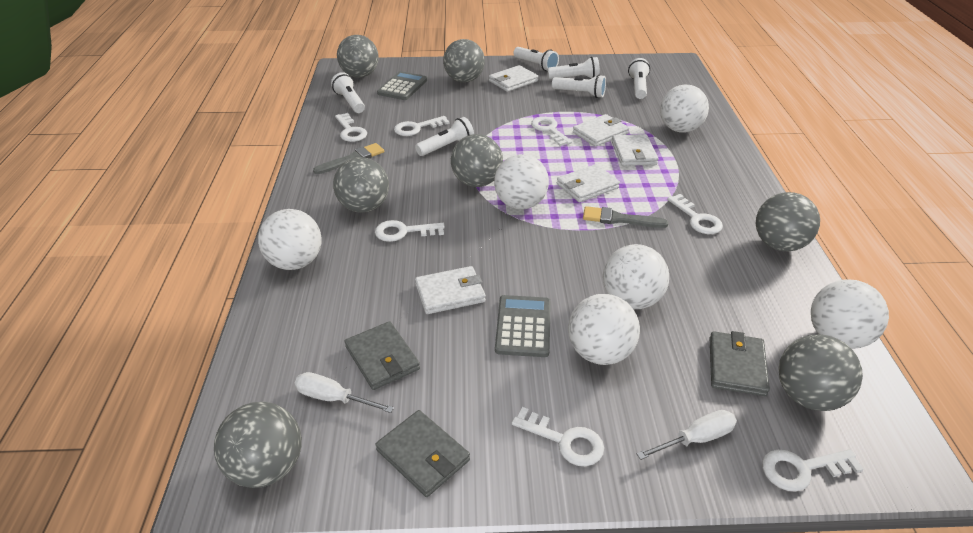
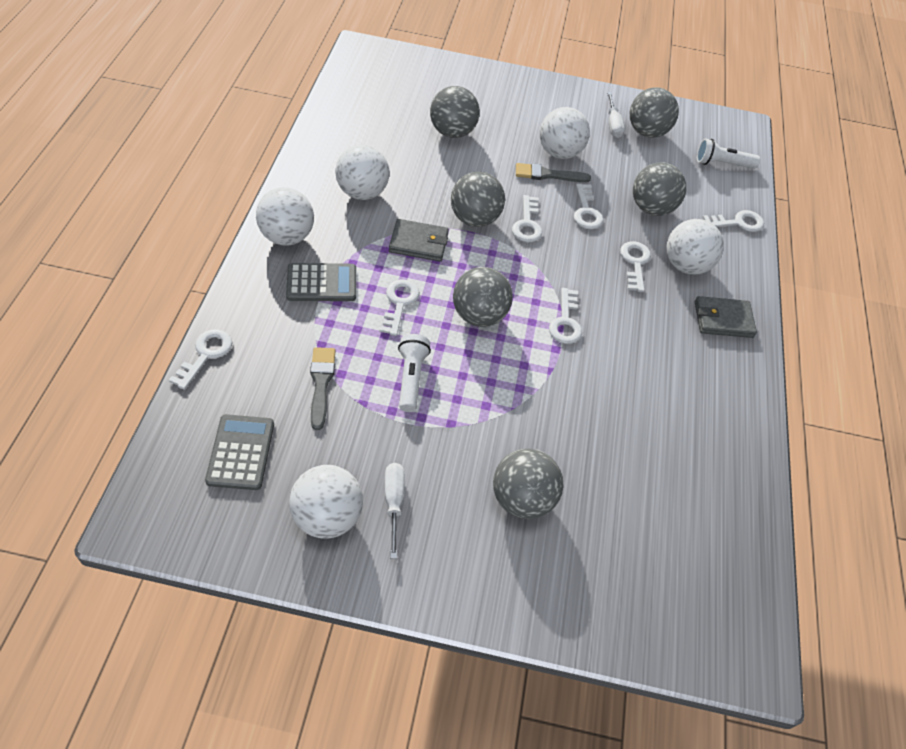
grey ball: [214,402,302,488] [333,157,389,213] [337,35,379,78] [443,39,485,83] [451,134,503,187] [756,192,820,252] [779,335,863,411] = 7 -> [430,86,480,138] [451,171,505,227] [453,267,513,327] [493,449,564,519] [630,87,679,138] [633,162,686,216] = 6
grey wallet: [345,321,420,390] [375,410,470,497] [710,331,770,396] = 3 -> [389,219,449,262] [695,296,757,338] = 2
white ball: [258,209,322,270] [494,154,549,209] [568,294,640,365] [603,244,669,309] [660,85,709,132] [811,279,889,349] = 6 -> [256,187,314,246] [289,465,363,539] [335,144,390,200] [540,107,590,159] [667,219,724,275] = 5
white flashlight: [331,72,365,113] [415,117,474,156] [513,47,559,71] [547,57,600,79] [552,75,606,98] [628,58,650,99] = 6 -> [398,334,431,412] [697,138,760,169] = 2
white wallet: [415,266,486,314] [489,65,538,92] [557,164,620,202] [573,114,629,147] [612,134,658,166] = 5 -> none = 0

